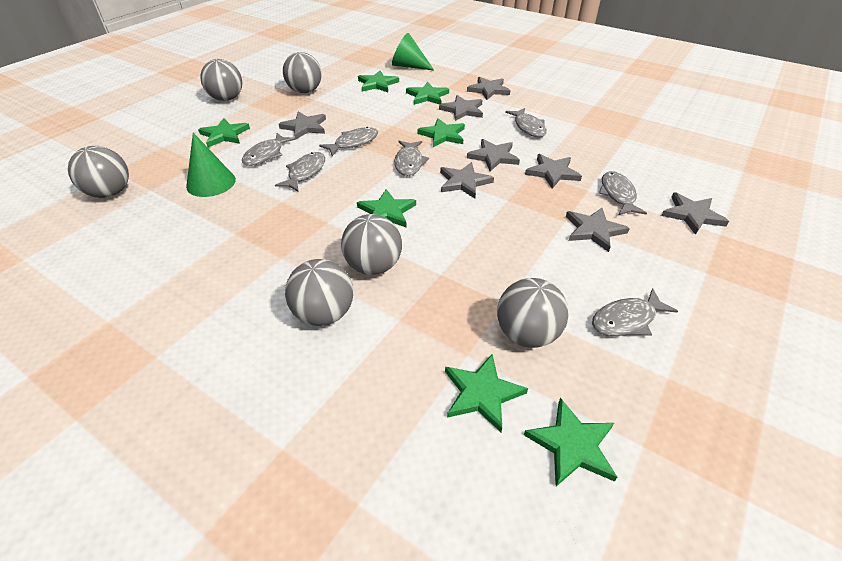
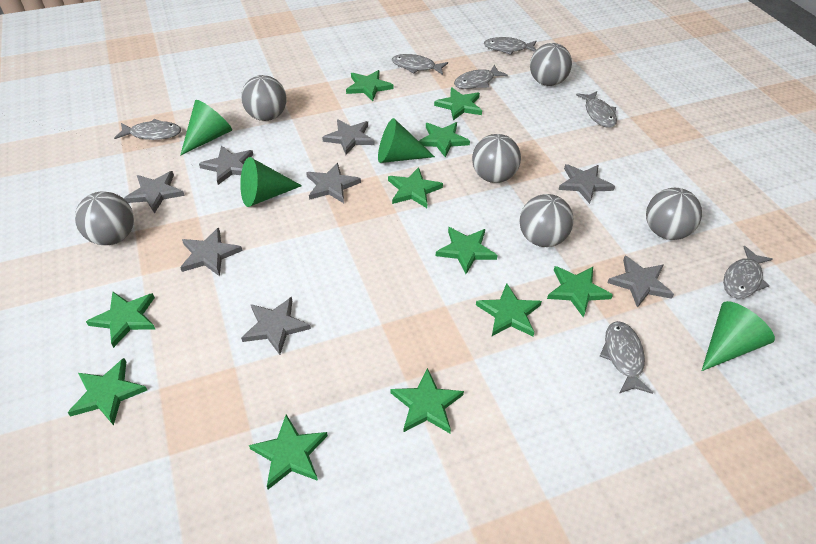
green cone: [186,133,236,197] [392,33,434,70] = 2 -> [181,100,232,155] [240,157,302,207] [378,118,435,163] [702,301,775,371] = 4
green star: [198,118,250,147] [357,189,416,228] [358,71,399,92] [406,82,449,105] [417,118,465,147] [445,354,528,432] [524,398,617,486] = 7 -> [67,358,147,426] [86,292,155,348] [249,415,328,489] [346,70,393,101] [388,167,443,208] [391,368,464,433] [419,122,470,158] [434,87,482,120] [436,227,498,274] [476,283,542,336] [547,266,613,317] = 11

